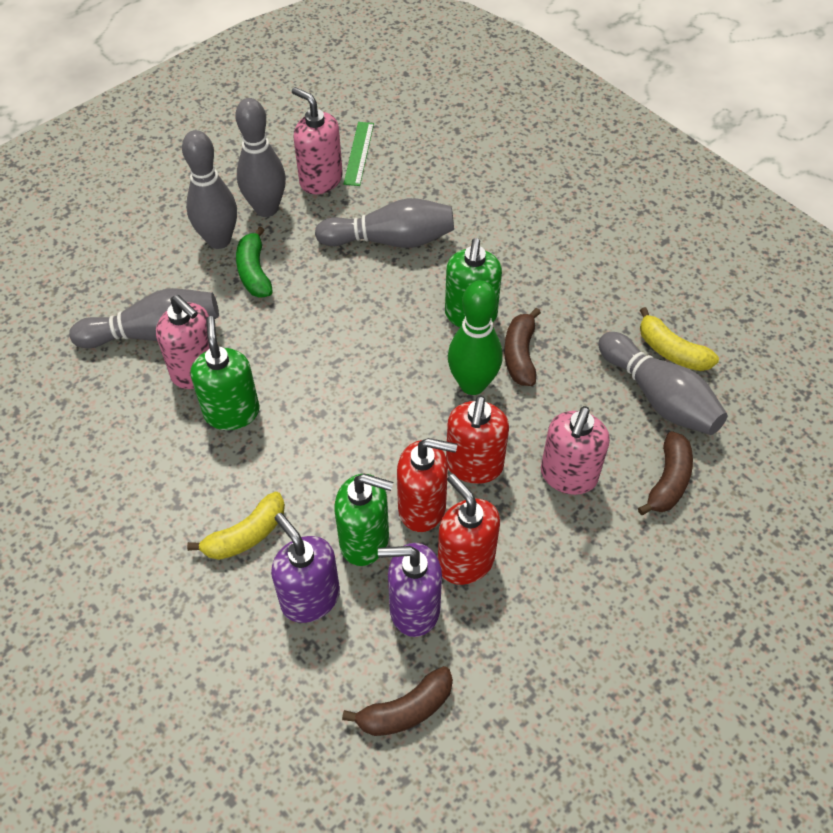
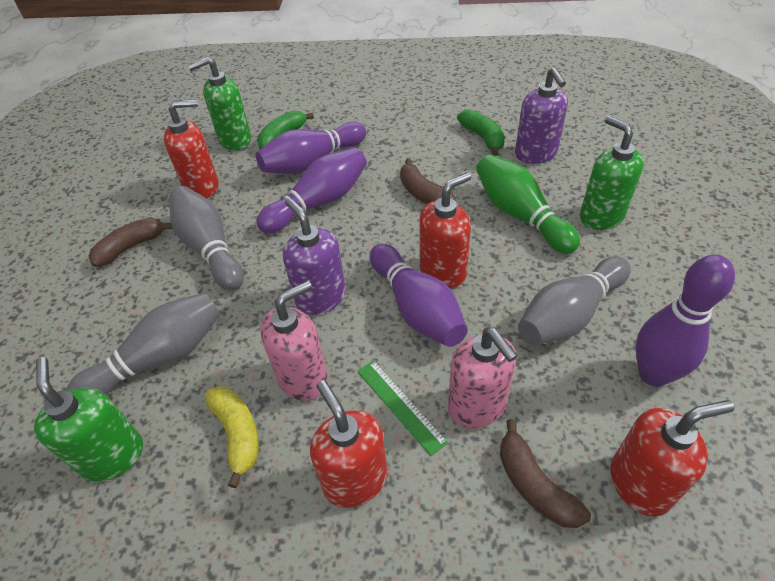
green banana: [236,226,273,298] = 1 -> [257,110,314,149] [457,110,505,156] = 2
grey bowling pin: [69,288,219,348] [182,130,237,249] [235,98,286,217] [315,198,454,248] [598,332,728,435] = 5 -> [66,292,221,395] [169,186,244,291] [518,256,631,346] = 3
pink soap dispenser: [156,295,210,389] [292,87,343,194] [541,406,610,495] = 3 -> [260,280,328,401] [448,328,518,429] = 2
purple bowling pin: none = 0 -> [256,122,366,174] [256,147,367,234] [370,244,468,347] [636,255,735,387] = 4
red soap dispenser: [397,438,457,532] [438,474,500,585] [446,395,509,484] = 3 -> [164,99,219,199] [310,380,387,508] [419,172,471,288] [610,400,735,517] = 4
yellow banana: [187,492,285,560] [640,307,719,371] = 2 -> [205,386,259,488] = 1

